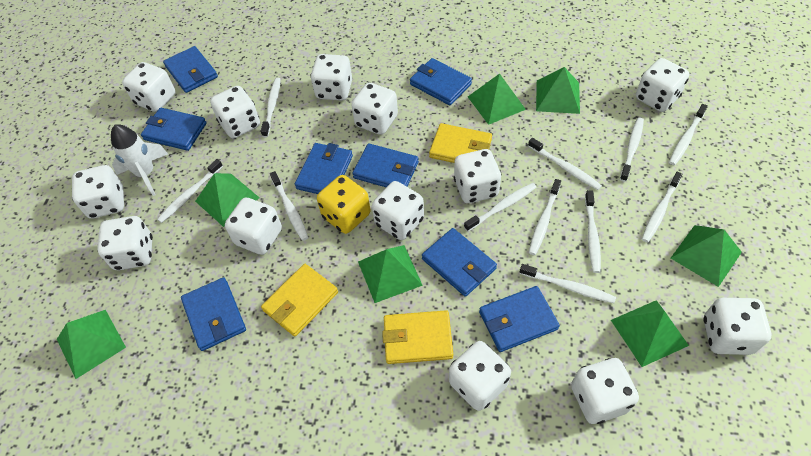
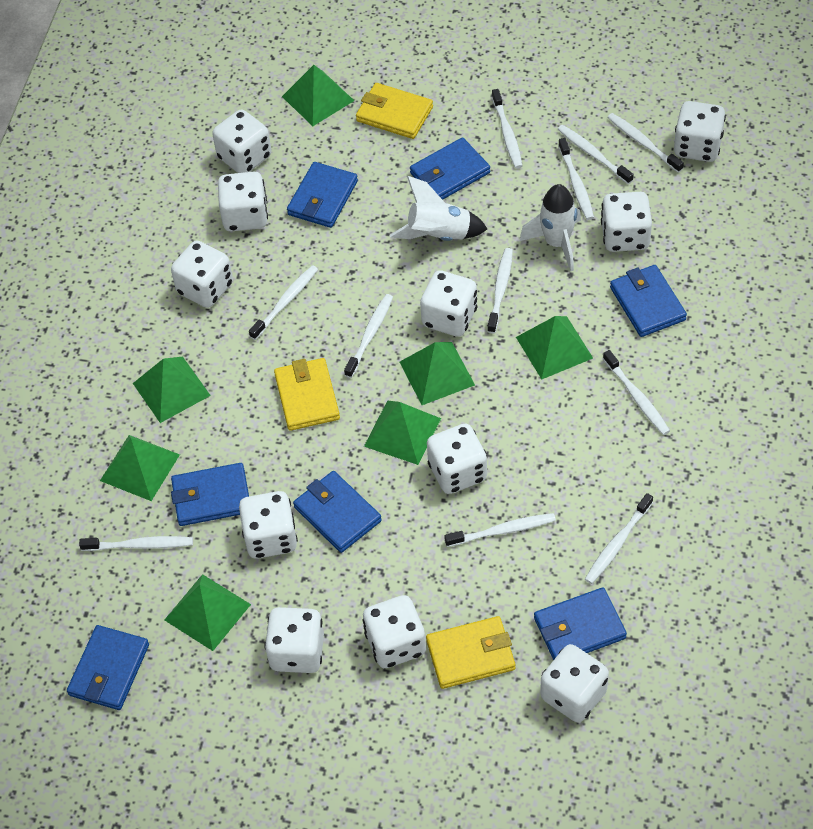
blue wallet: [141,108,207,151] [163,46,218,93] [181,277,246,351] [295,143,353,194] [352,143,419,187] [410,58,472,105] [422,228,497,297] [479,286,560,352] = 8 -> [67,625,149,710] [171,463,249,526] [287,162,358,228] [293,471,382,553] [410,137,490,200] [534,587,627,660] [610,265,687,337] = 7
white dice: [72,165,124,219] [97,216,153,270] [122,62,175,112] [210,86,260,138] [225,198,282,255] [310,54,352,101] [351,83,398,135] [372,181,424,240] [449,341,511,411] [454,149,501,203] [571,358,639,424] [636,58,689,112] [703,298,771,355] = 13 -> [171,240,233,308] [212,110,271,173] [218,172,268,232] [239,491,298,559] [264,607,324,673] [362,595,426,668] [420,270,478,337] [427,424,487,494] [540,644,609,723] [601,192,652,252] [674,101,726,162] = 11
white rocket: [111,124,168,196] = 1 -> [390,176,487,241] [520,184,581,271] = 2
yellow dice: [317,175,370,234] = 1 -> none = 0

